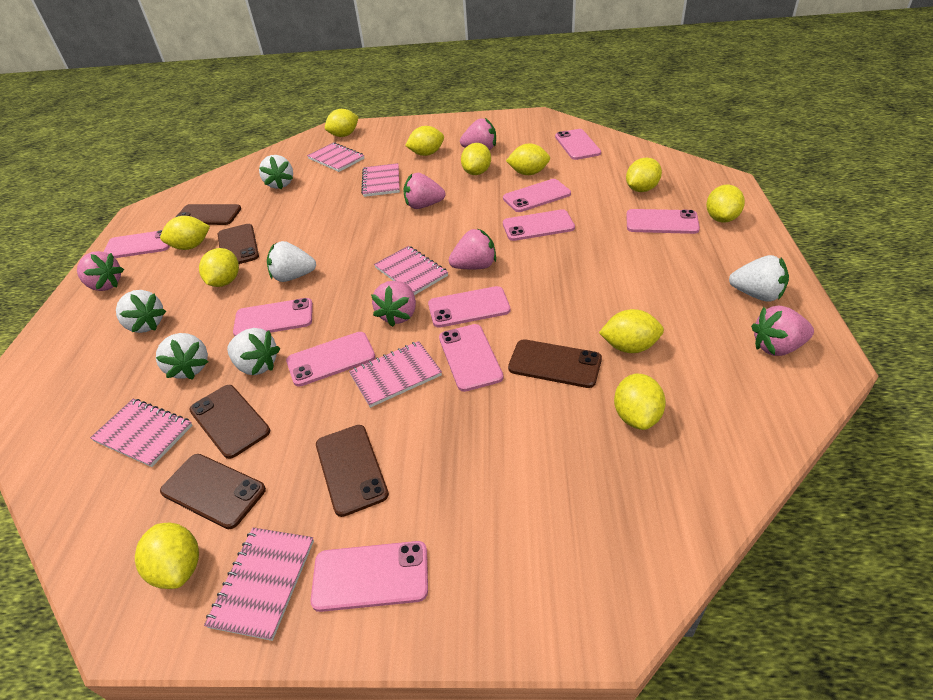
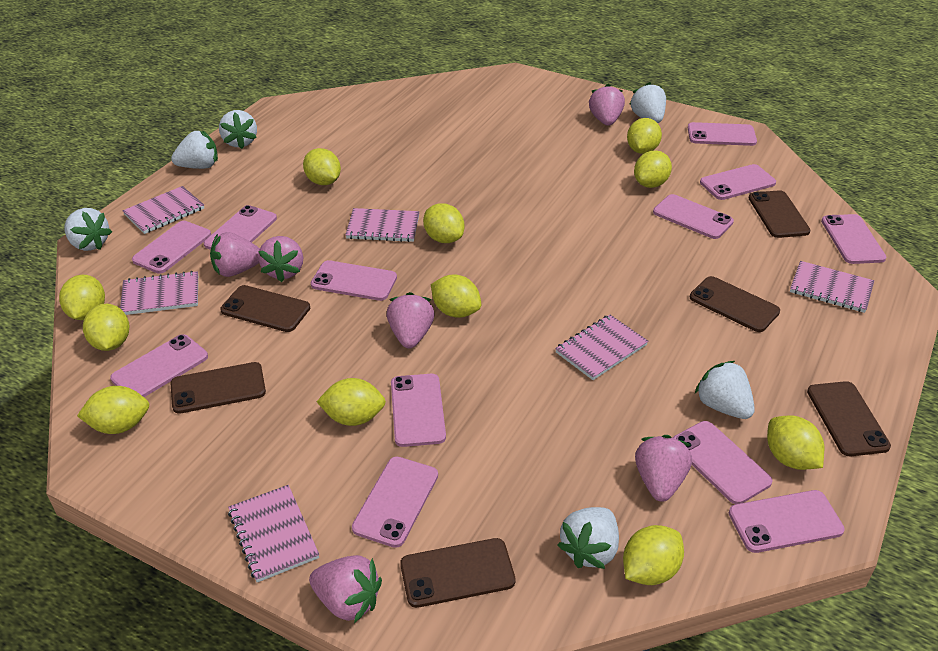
pink phone: [104,230,170,258] [233,298,313,336] [286,332,375,387] [310,541,428,612] [428,286,510,328] [439,324,503,392] [503,179,571,212] [503,209,575,241] [555,129,601,160] [626,209,700,234] = 10 -> [110,334,208,397] [132,221,211,274] [204,205,277,250] [311,260,397,301] [352,457,438,548] [391,374,446,447] [653,194,734,239] [673,421,773,504] [688,122,757,146] [700,164,776,200] [729,490,845,553] [821,214,886,264] = 12

